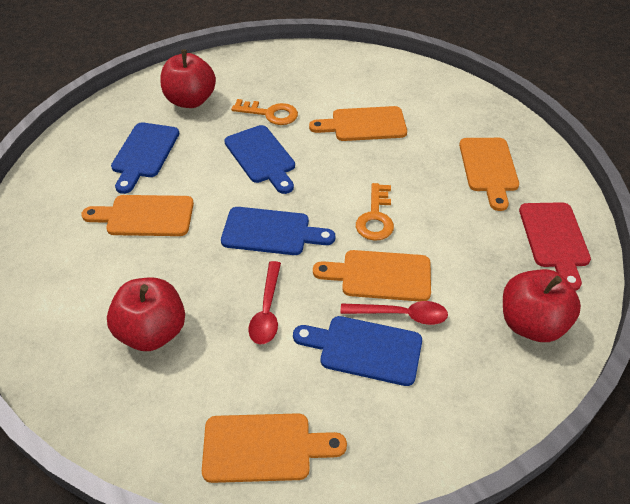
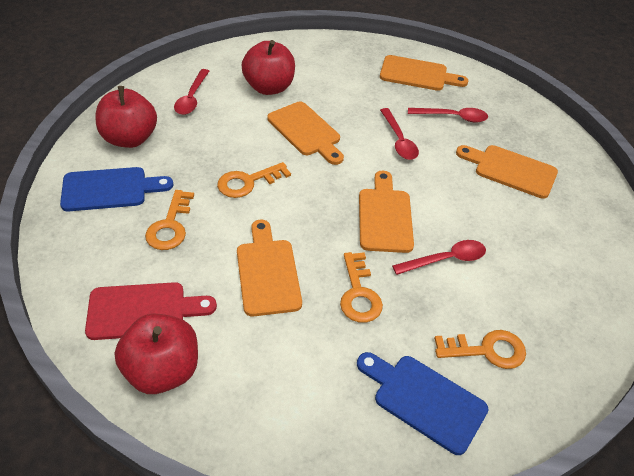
blue cutting board: [111,122,179,194] [221,207,335,255] [224,125,295,194] [293,316,422,386] = 4 -> [60,167,174,211] [357,352,489,455] = 2
orange key: [231,99,298,125] [356,183,394,241] = 2 -> [145,190,194,250] [217,162,291,198] [340,252,383,323] [434,330,526,369] = 4
red spoon: [248,261,281,344] [340,301,448,325] = 2 -> [174,69,209,115] [380,108,419,160] [392,240,486,275] [408,108,488,122] = 4

